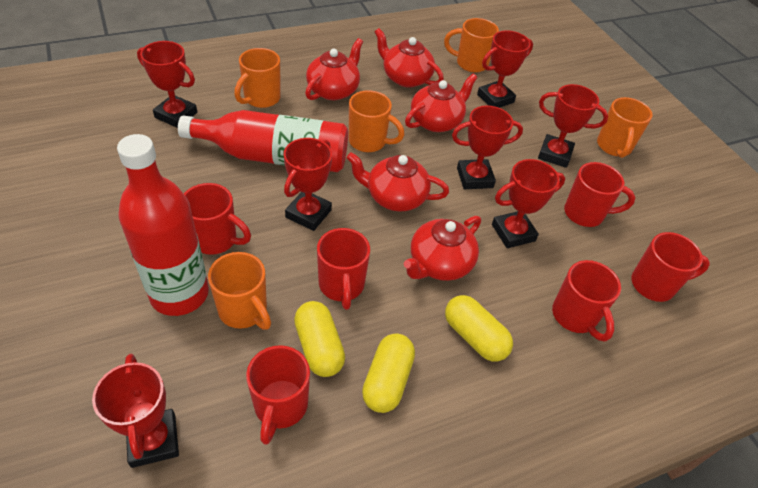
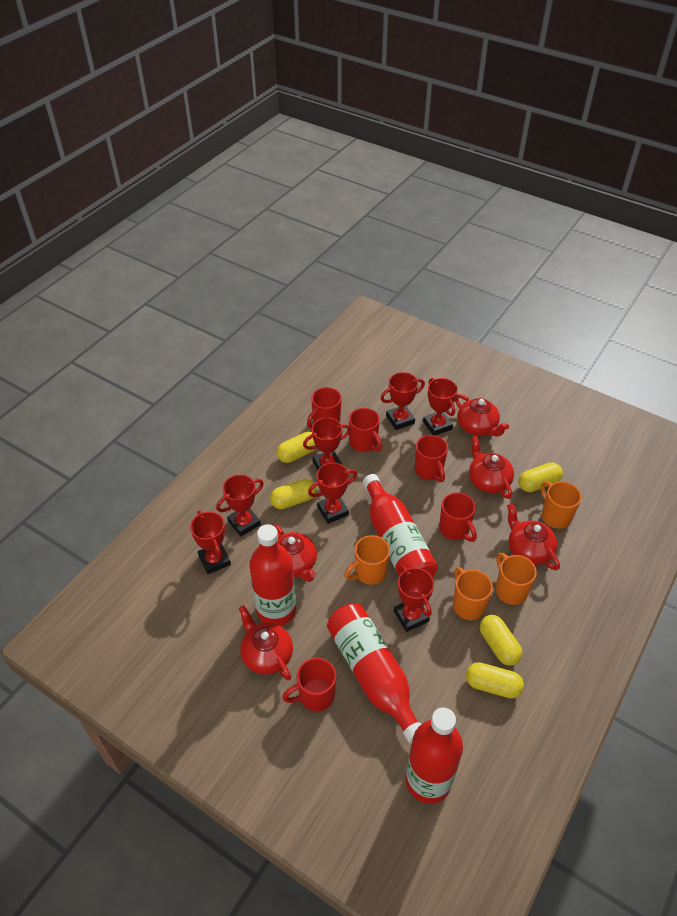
orange mug: [208,252,271,330] [234,48,281,108] [349,90,405,152] [444,18,499,73] [597,97,653,158] = 5 -> [344,535,390,585] [453,567,493,620] [496,553,537,605] [541,481,582,529] = 4
red bottle: [117,134,209,316] [178,110,348,172] = 2 -> [249,524,296,626] [327,603,421,743] [363,474,438,578] [406,707,463,804] = 4
red mug: [184,183,251,255] [246,345,310,445] [317,228,370,310] [552,260,621,342] [564,162,635,227] [631,232,710,302] = 6 -> [282,658,336,711] [307,387,342,429] [349,408,382,452] [415,435,448,482] [439,493,477,542] = 5
yellow capsule: [294,301,345,377] [362,333,415,413] [445,295,513,361] = 3 -> [270,479,317,509] [277,432,317,463] [466,662,524,698] [480,615,522,666] [518,462,563,492] = 5

